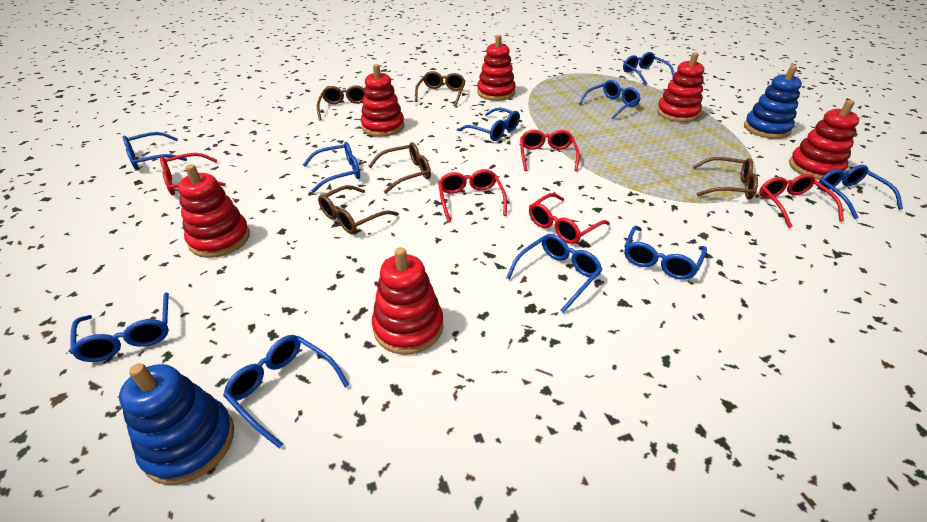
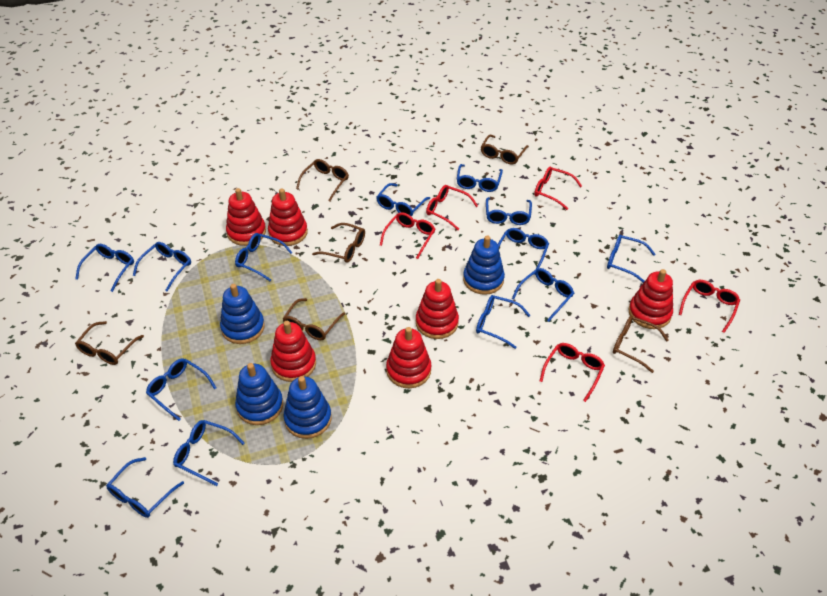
blue glasses: [70,292,169,362] [122,132,187,170] [223,335,349,449] [303,142,360,193] [458,108,520,141] [506,234,602,313] [579,80,641,119] [623,52,674,85] [624,225,707,280] [818,165,903,219] = 10 -> [76,244,134,292] [106,457,184,518] [133,242,191,291] [146,358,217,421] [173,420,244,486] [235,233,292,281] [376,183,430,217] [456,164,503,192] [476,295,530,349] [486,197,532,225] [498,228,549,275] [512,268,574,322] [607,235,655,283] = 13
blue stacking toy: [119,363,234,485] [744,66,802,139] = 2 -> [220,284,265,344] [235,363,283,425] [283,376,332,439] [463,235,505,295] = 4
brown glasses: [317,85,365,121] [318,185,399,234] [369,142,431,194] [415,71,465,106] [693,157,758,199] = 5 -> [75,321,144,365] [282,298,345,340] [296,159,349,202] [312,223,365,263] [481,135,529,164] [613,316,669,373] = 6

